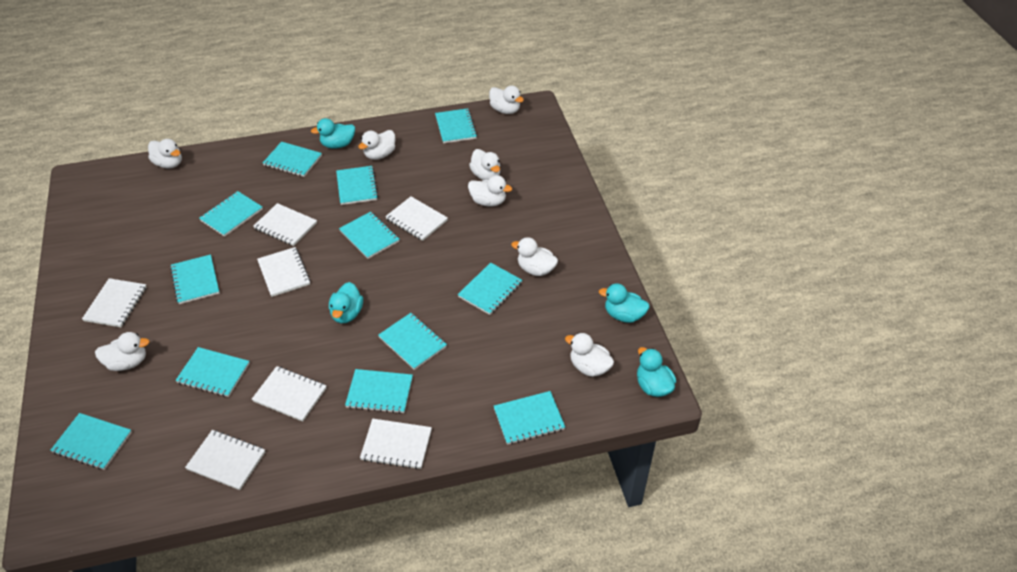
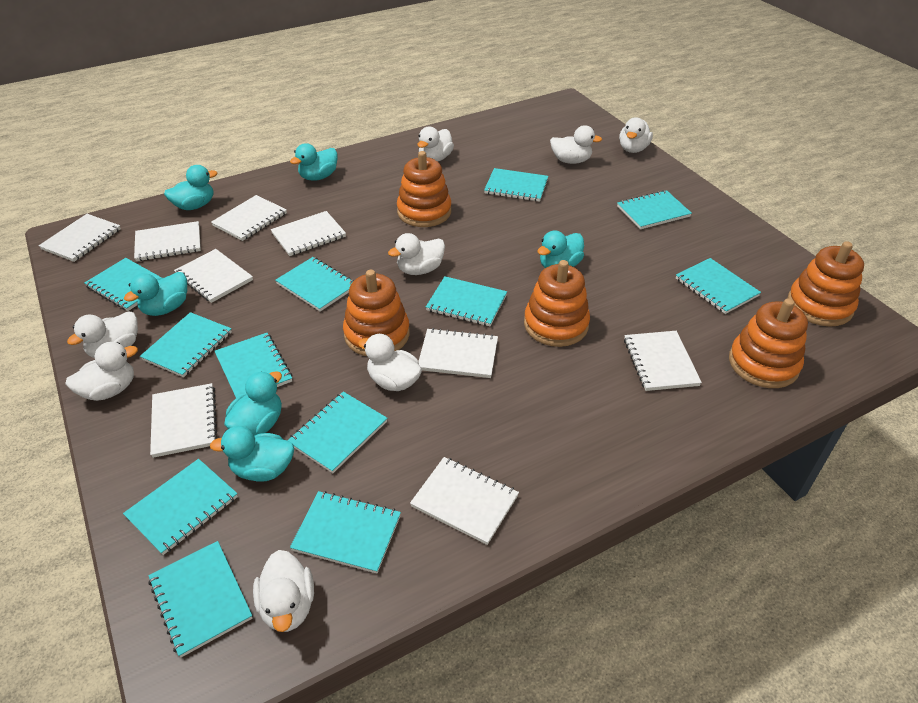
orange stacking toy: none = 0 -> [343,270,410,356] [397,151,451,227] [524,260,590,347] [729,298,808,388] [788,241,864,327] = 5
turquoise duck: [311,118,355,149] [329,282,363,323] [599,283,650,323] [637,347,676,397] = 4 -> [124,272,187,316] [164,165,217,210] [210,426,294,482] [224,371,282,435] [290,143,337,181] [537,230,584,268] = 6
white notebook: [82,278,146,327] [185,430,265,490] [252,366,326,422] [253,203,317,246] [257,247,311,297] [360,418,432,469] [385,196,448,241] = 7 -> [39,214,121,262] [134,221,201,261] [150,383,218,458] [174,249,253,303] [211,195,287,241] [271,211,346,256] [410,457,519,545] [418,328,498,378] [624,331,702,391] = 9

